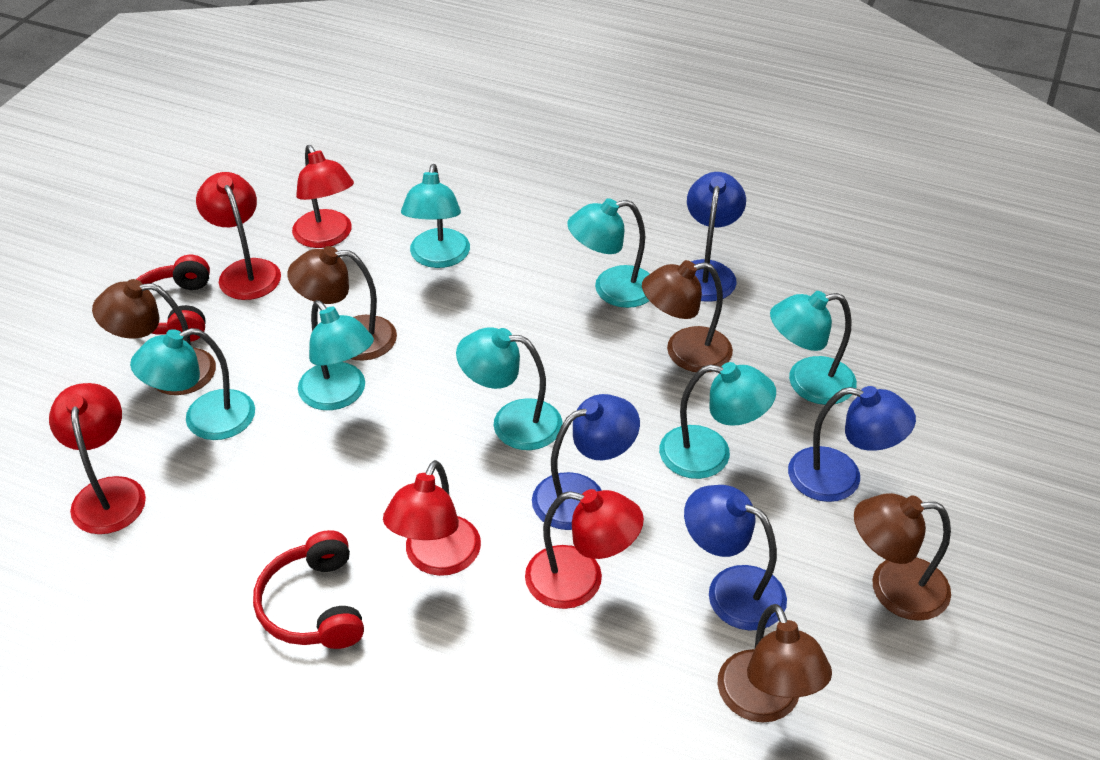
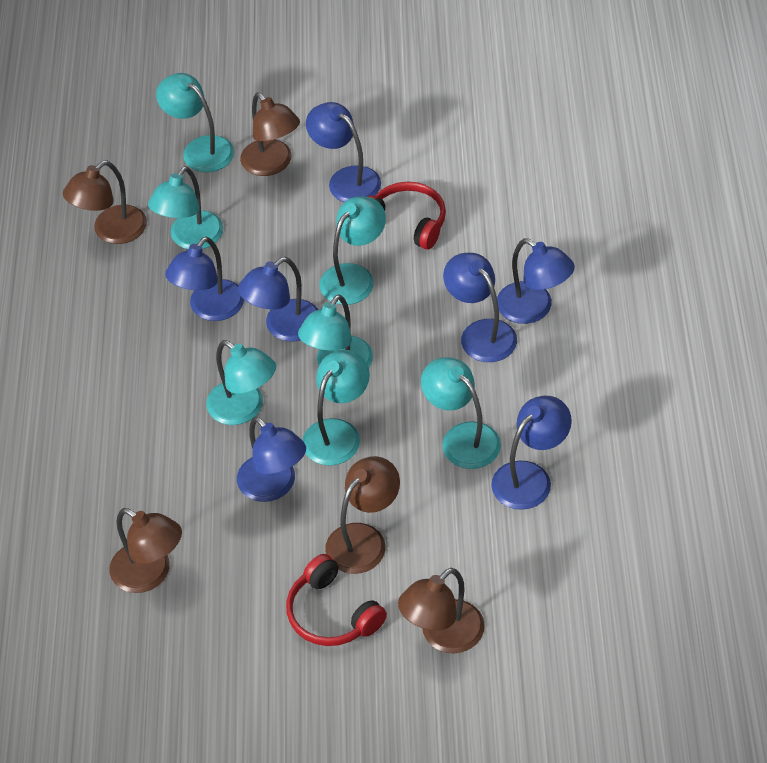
blue lamp: [532,394,640,530] [684,485,787,631] [687,172,746,302] [788,386,916,502] = 4 -> [165,237,244,321] [237,416,306,502] [238,257,319,342] [306,102,381,202] [443,253,517,362] [491,396,572,510] [497,238,575,324] = 7
red lamp: [49,383,146,534] [196,172,281,300] [292,145,354,248] [383,460,481,576] [525,489,644,609] = 5 -> none = 0

